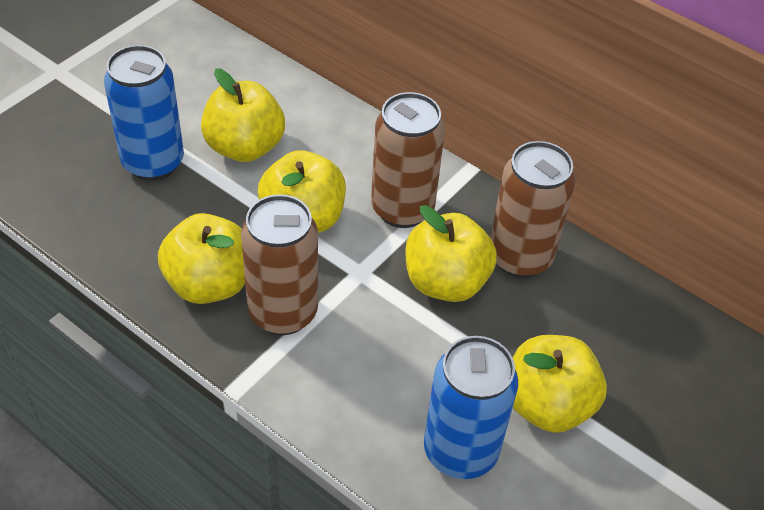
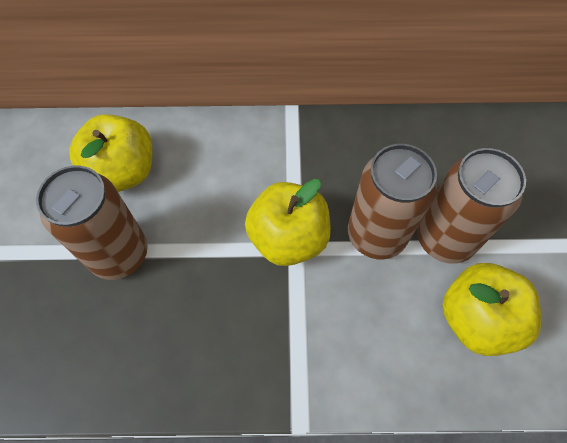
blue can: [104,45,184,181] [424,336,518,479] = 2 -> none = 0
yellow apple: [158,213,245,304] [201,68,285,162] [258,150,346,233] [405,205,497,302] [513,335,607,433] = 5 -> [69,114,152,192] [245,179,331,266] [442,263,541,356] = 3

